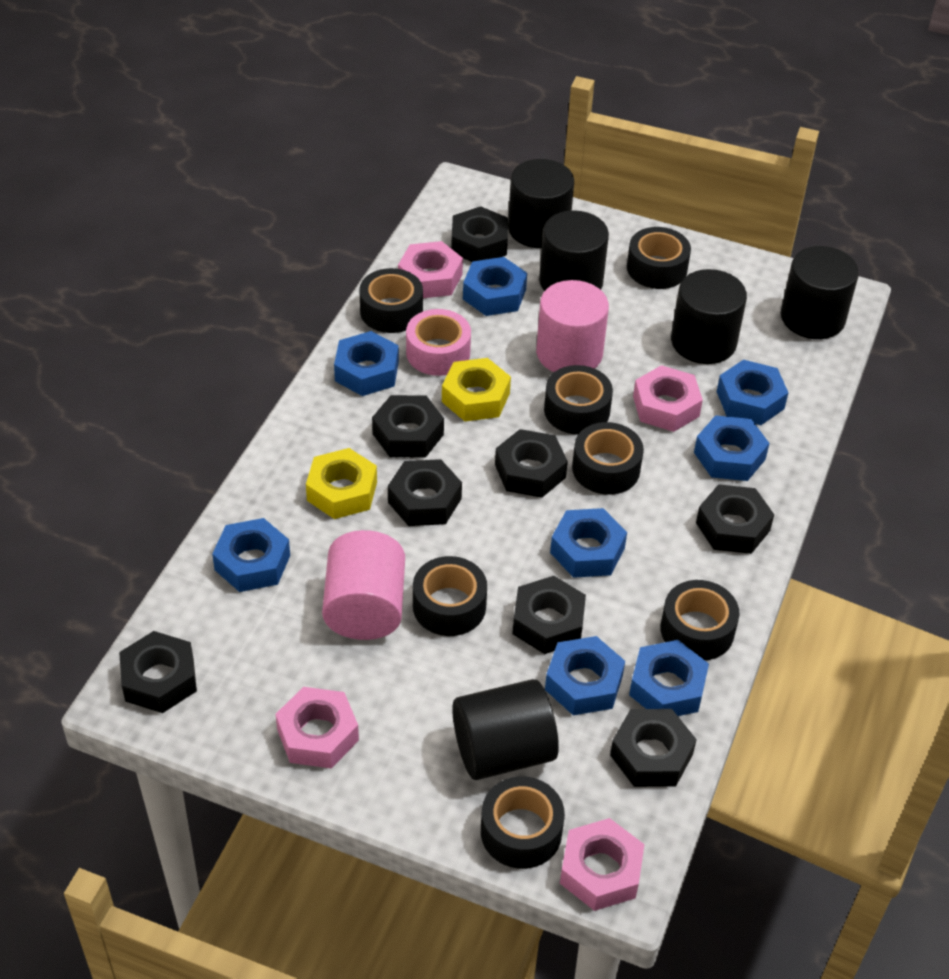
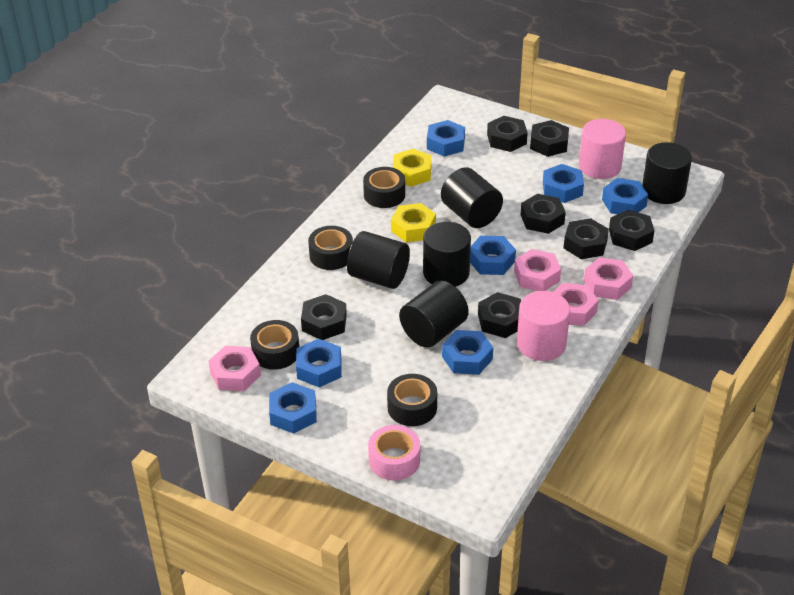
black nut: [119,631,197,713] [372,395,444,458] [388,459,462,526] [451,206,508,262] [495,429,568,498] [513,576,586,654] [610,709,697,787] [696,484,774,554] = 8 -> [301,294,347,340] [478,292,521,338] [487,116,528,152] [521,194,566,234] [530,120,569,157] [564,218,609,259] [609,210,654,251] = 7
black tape: [359,268,423,333] [413,556,487,636] [481,776,565,869] [544,365,613,435] [572,422,644,495] [627,227,691,289] [660,580,739,660] = 7 -> [250,320,299,370] [308,226,353,270] [363,167,405,208] [387,374,437,426] = 4
blue nut: [212,518,290,592] [334,331,399,396] [463,257,527,316] [545,636,625,715] [550,508,627,578] [629,640,709,716] [694,415,769,481] [717,360,789,425] = 8 -> [269,382,317,434] [296,339,342,387] [427,120,465,157] [442,330,493,375] [470,236,516,275] [543,164,584,203] [602,178,648,214] = 7

